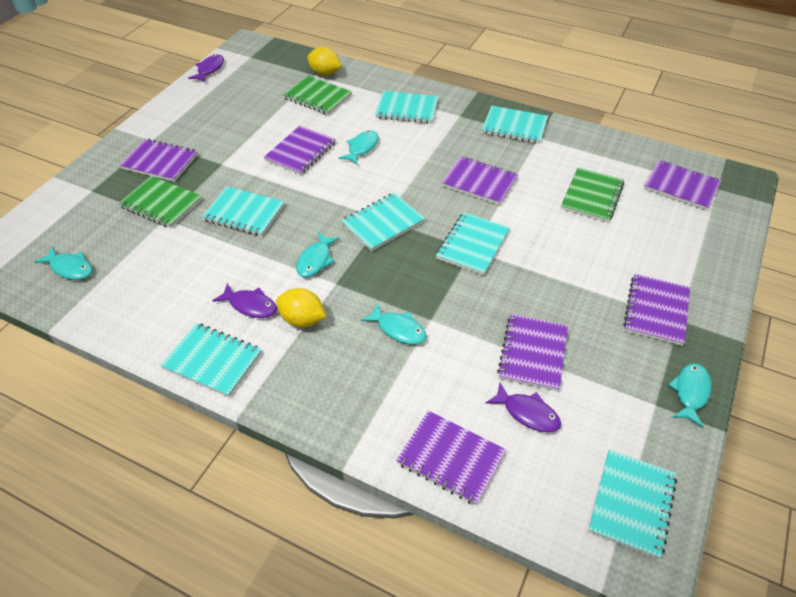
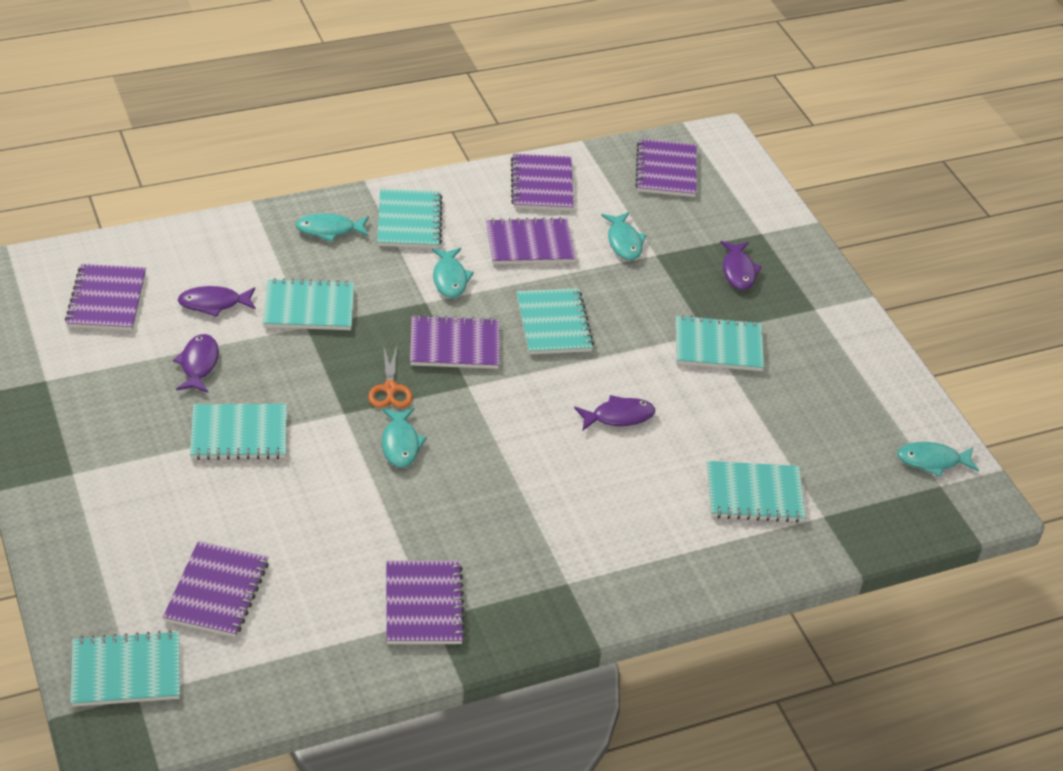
green notebook: [118,176,202,228] [283,75,352,115] [561,167,624,222] = 3 -> none = 0
orange scissors: none = 0 -> [368,345,413,408] = 1
purple fish: [188,55,224,82] [212,283,277,318] [485,383,561,432] = 3 -> [173,334,219,393] [178,286,256,317] [574,395,655,430] [720,241,762,290] = 4
yellow lemon: [276,288,326,328] [307,47,341,76] = 2 -> none = 0

